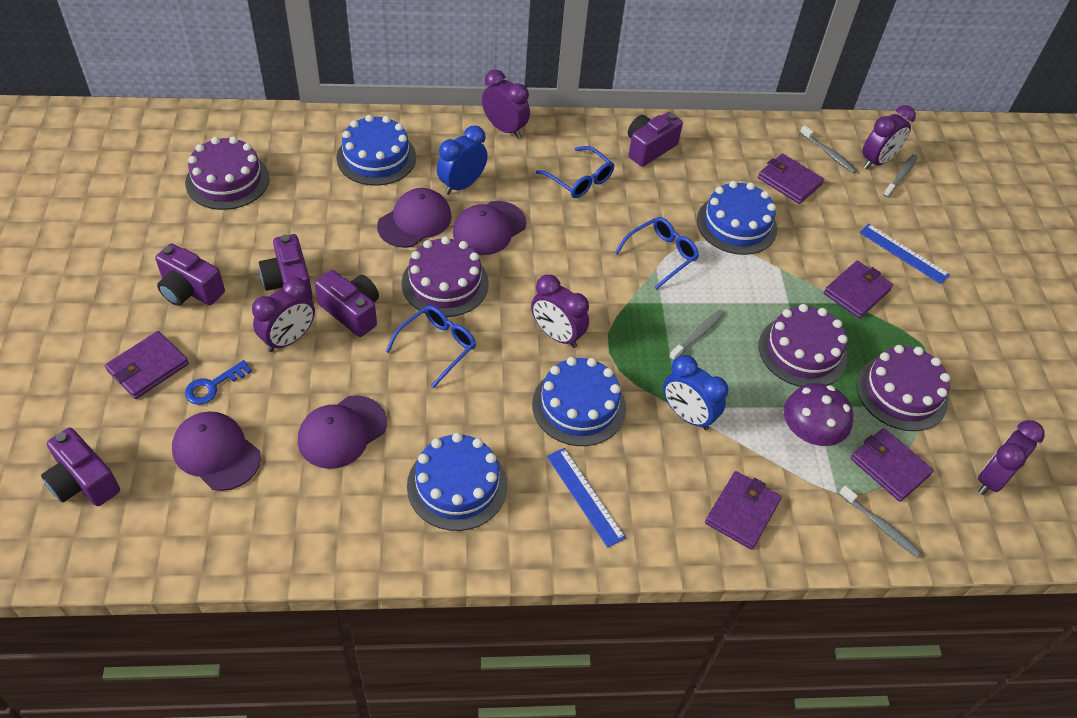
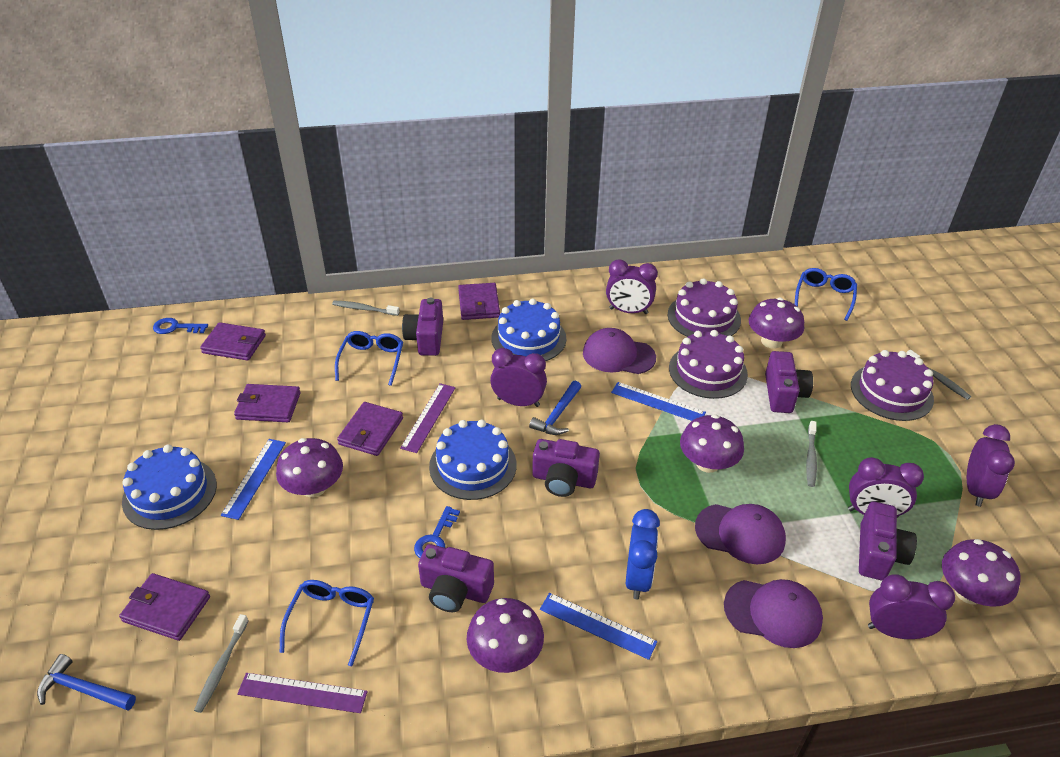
blue cake: [336,115,416,186] [407,433,507,531] [532,357,626,446] [697,181,777,255] = 4 -> [122,444,217,530] [429,419,517,500] [491,298,566,361] = 3
blue clock: [437,125,488,195] [663,355,728,430] = 2 -> [626,509,660,599] = 1
blue hammer: none = 0 -> [37,654,136,710] [529,381,581,435] = 2
blue key: [185,360,252,405] = 1 -> [153,318,208,334] [414,506,460,558] = 2
blue ruler: [547,448,626,548] [859,224,950,284] = 2 -> [221,439,286,520] [540,593,657,660] [611,382,706,421] = 3
purple cake: [185,136,269,210] [402,236,489,317] [759,304,848,387] [857,345,950,431] = 4 -> [668,278,741,337] [669,330,748,399] [851,350,934,421] = 3
purple cap: [172,411,261,491] [298,395,387,469] [377,188,452,248] [453,201,526,255] = 4 -> [583,328,656,374] [695,504,786,564] [724,579,823,648] = 3
purple mushroom: [784,383,853,446] = 1 -> [276,438,343,497] [466,598,544,673] [680,414,744,473] [749,298,804,349] [942,539,1020,607] = 5
purple ruler: none = 0 -> [237,673,368,713] [400,383,456,453] = 2

